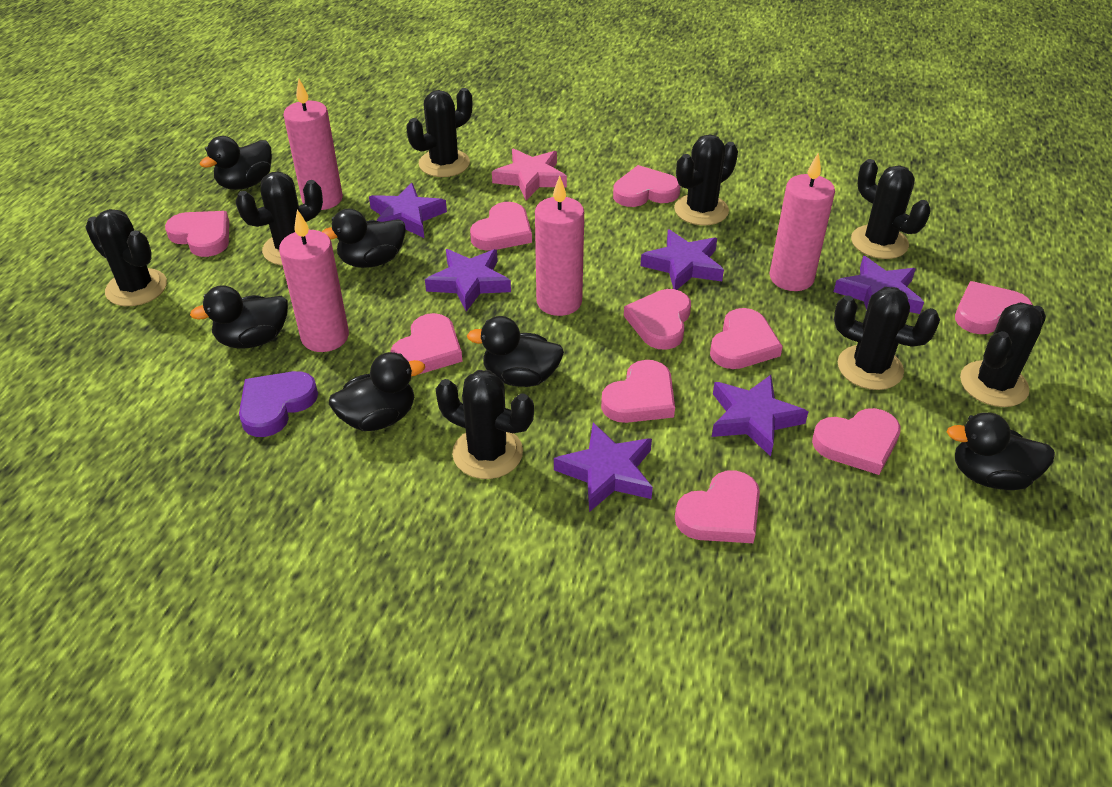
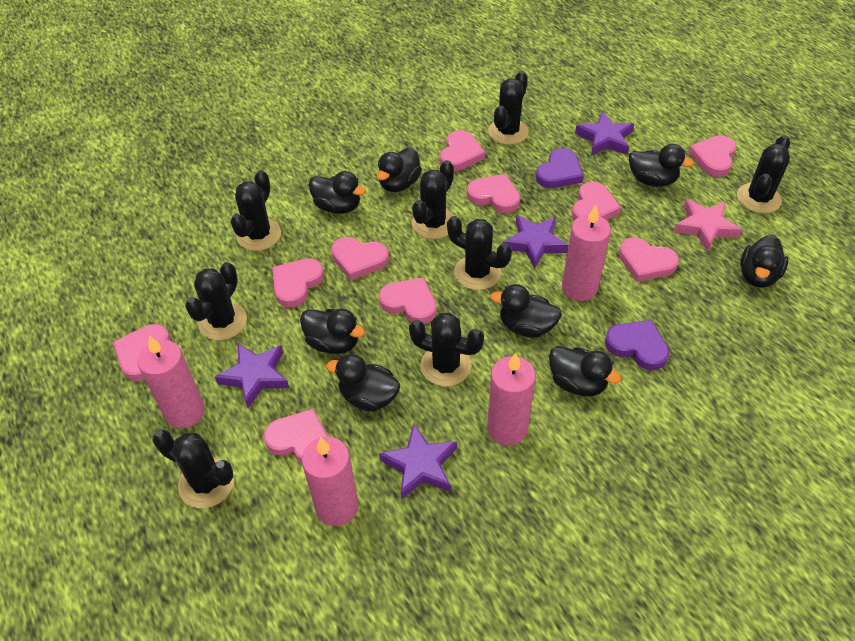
black duck: [190,285,288,349] [200,136,272,190] [322,209,406,268] [329,352,425,431] [467,316,564,387] [947,412,1055,490] = 6 -> [300,309,365,354] [309,171,366,214] [326,354,400,411] [376,147,422,192] [490,284,562,338] [549,346,621,396] [629,144,694,187] [740,235,788,288] = 8
purple heart: [239,371,318,437] = 1 -> [536,148,583,188] [605,320,669,370] = 2
purple star: [369,183,447,238] [425,249,511,312] [554,423,653,512] [641,229,724,290] [712,375,809,456] [834,256,924,314] = 6 -> [215,343,289,408] [379,424,457,500] [503,215,568,269] [575,111,634,156] = 4

